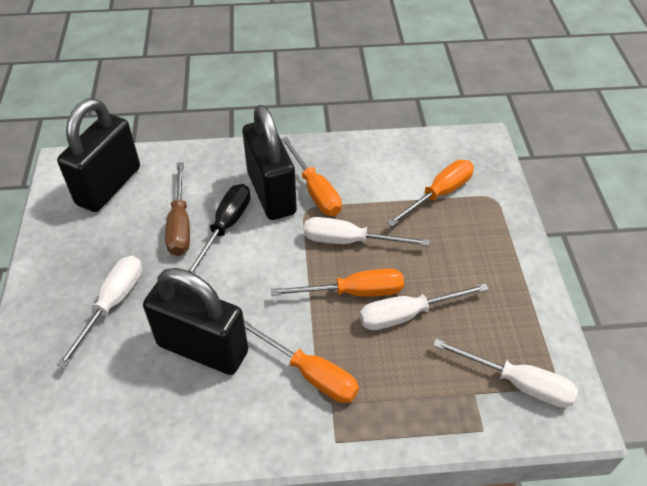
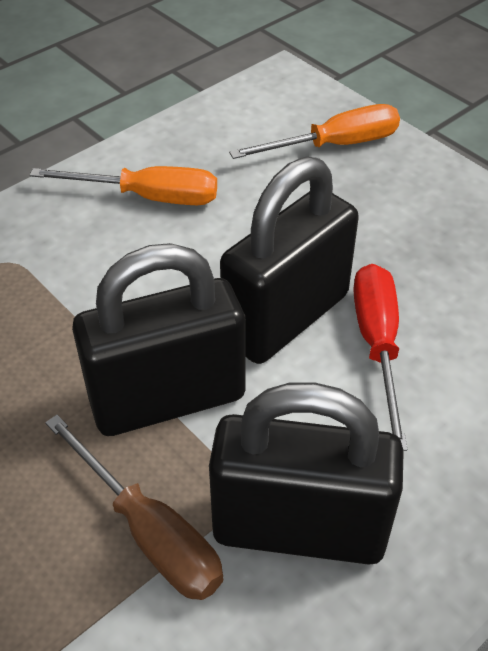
black screwdriver: [188,184,251,274] = 1 -> none = 0
orange screwdriver: [244,320,359,403] [271,269,404,297] [281,137,342,216] [387,160,474,227] = 4 -> [30,166,217,205] [229,104,400,159] = 2
red screwdriver: none = 0 -> [353,264,407,451] = 1
white screwdriver: [57,256,142,368] [304,217,429,246] [360,283,489,330] [433,339,578,408] = 4 -> none = 0

